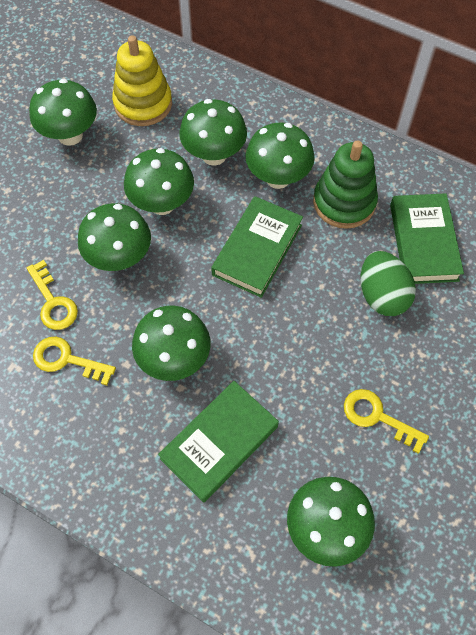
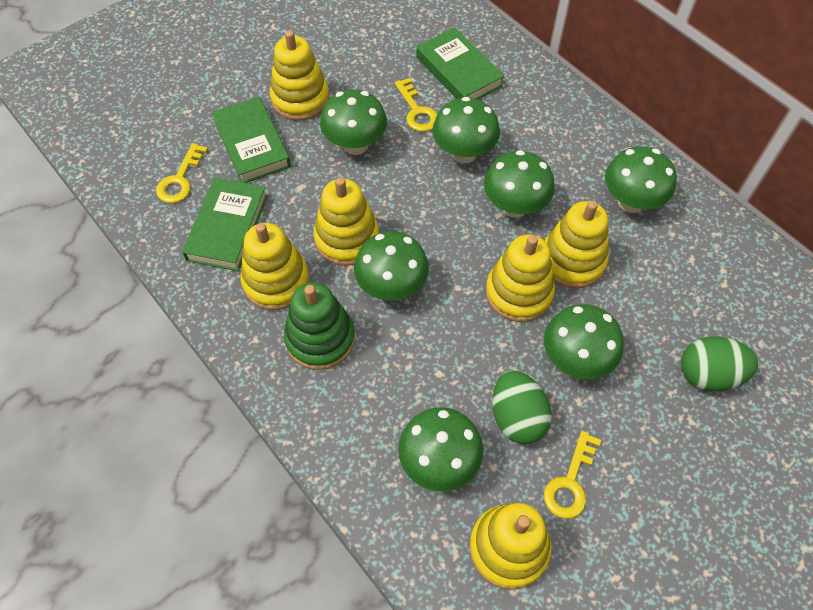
green egg: [361,251,416,316] = 1 -> [492,370,552,444] [681,336,759,391] = 2
yellow stacking toy: [112,35,172,126] = 1 -> [240,223,310,310] [270,30,329,121] [313,177,379,266] [469,503,551,590] [486,234,555,322] [544,201,609,288] = 6

